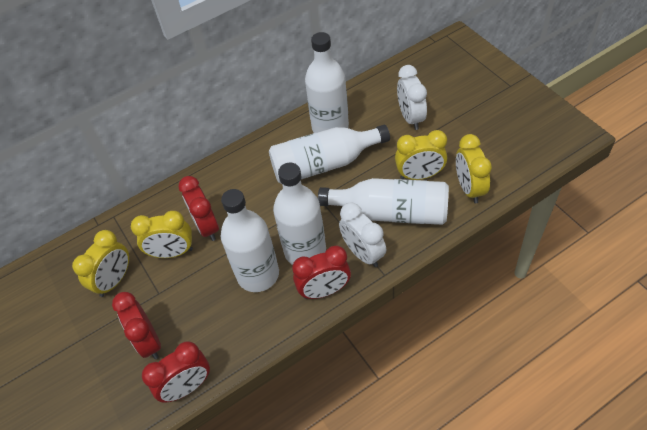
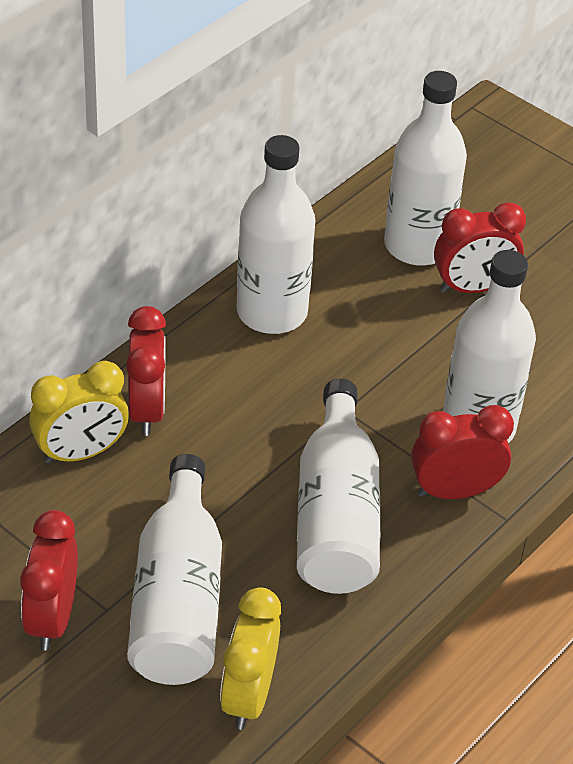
white clock: [339,203,386,267] [397,65,427,130] = 2 -> none = 0
yellow clock: [72,230,129,297] [131,211,193,258] [395,130,447,180] [456,134,492,203] = 4 -> [29,361,129,464] [220,587,281,730] = 2

